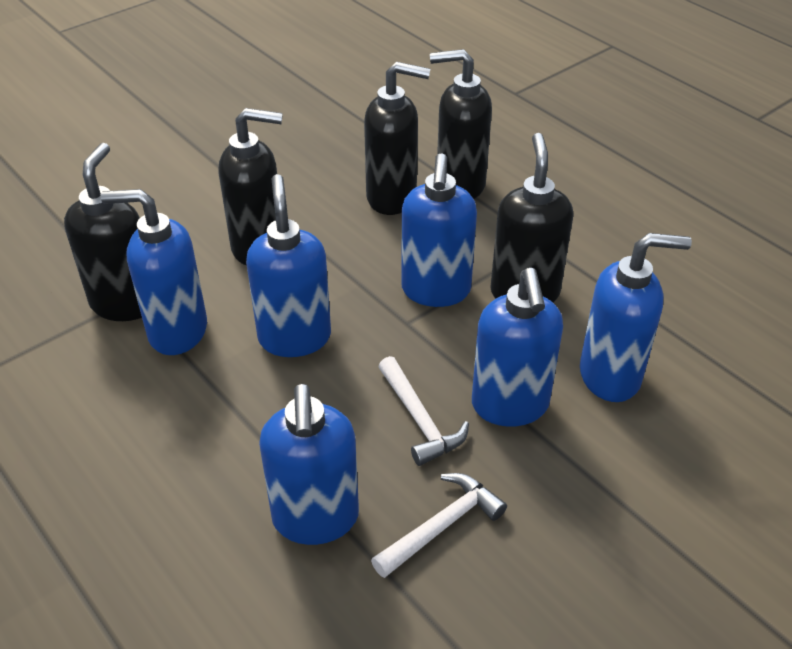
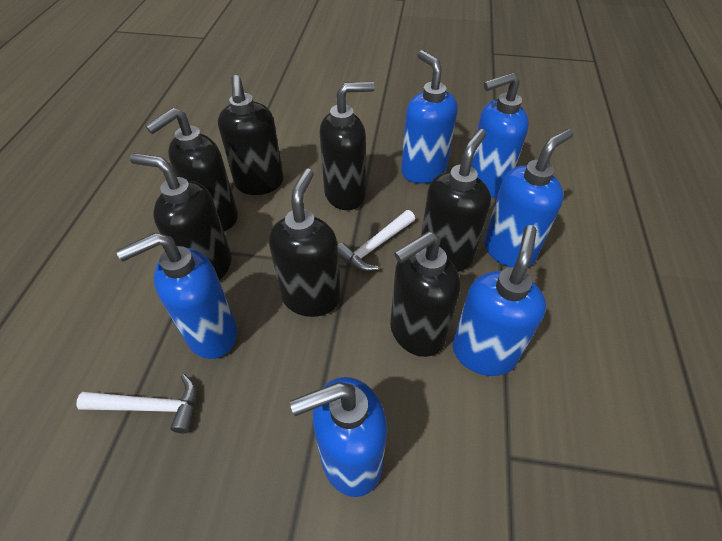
black soap dispenser: [64,143,142,321] [219,108,283,265] [364,62,430,215] [430,49,492,199] [490,133,573,302] = 5 -> [130,153,232,280] [145,108,238,231] [218,75,284,195] [269,169,341,317] [320,82,375,210] [390,231,460,357] [421,129,491,272] = 7

